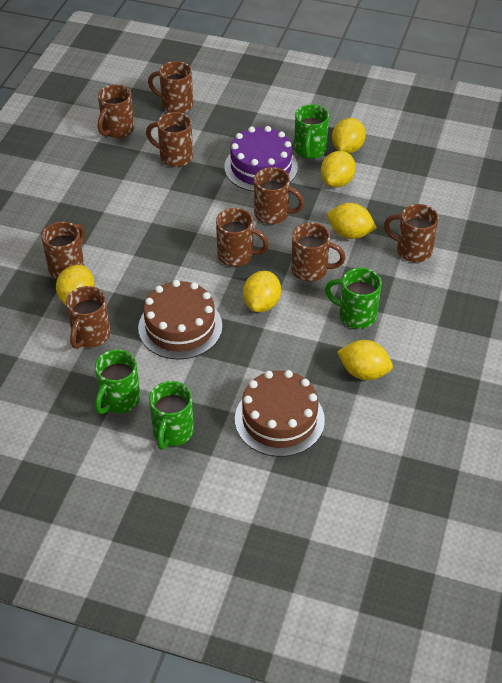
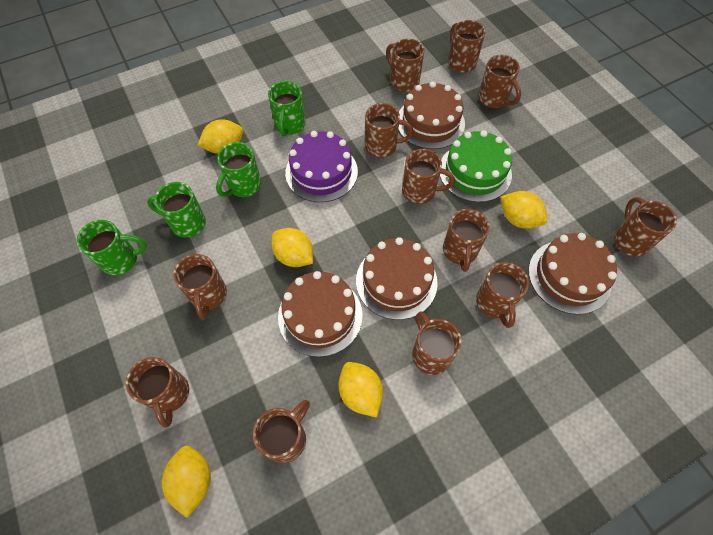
brown cake: [138,280,222,360] [235,370,325,457] = 2 -> [278,271,363,357] [356,237,438,320] [398,81,465,149] [529,233,617,315] = 4
brown mug: [41,221,85,279] [66,286,110,349] [98,84,134,138] [146,112,193,167] [148,61,193,113] [216,208,269,266] [254,167,304,224] [291,222,346,282] [384,204,439,262] = 9 -> [126,357,189,428] [173,254,227,319] [253,400,310,463] [365,103,414,158] [386,39,424,92] [402,149,455,204] [412,311,462,375] [443,209,490,272] [448,20,485,73] [476,262,529,328] [478,55,521,108] [614,197,677,256] = 12
green cake: none = 0 -> [440,130,512,202] = 1
yellow lemon: [56,265,95,306] [243,271,281,312] [321,151,356,187] [327,203,377,239] [332,118,366,153] [337,340,393,380] = 6 -> [162,445,211,518] [198,119,243,154] [271,228,313,267] [339,362,383,417] [500,191,548,229] = 5

